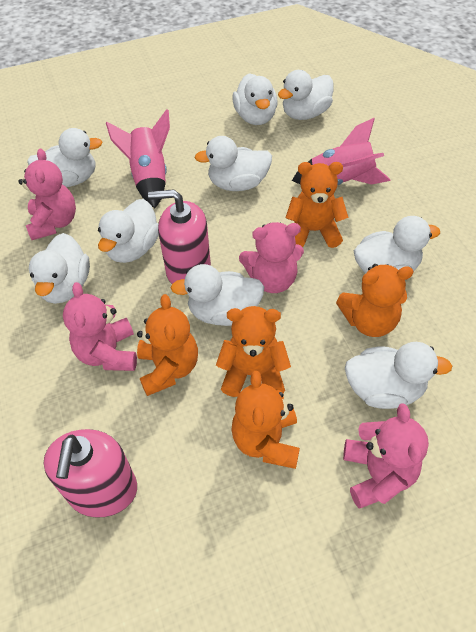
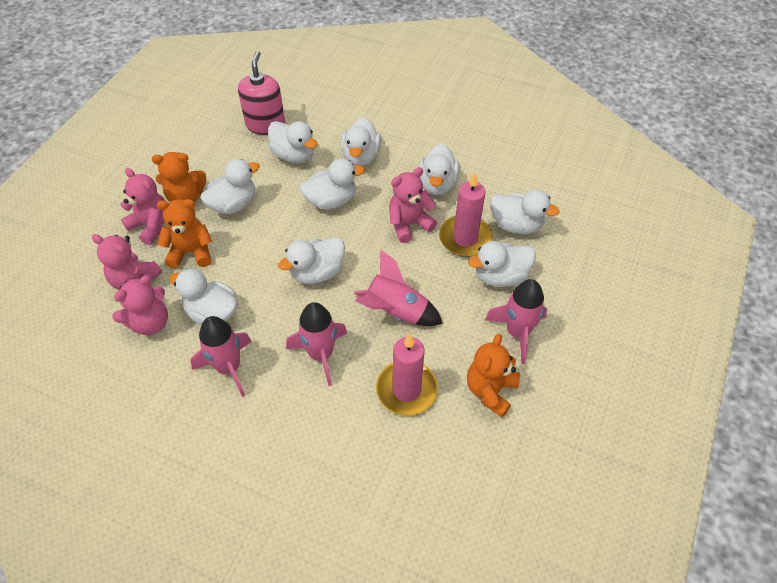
orange teddy bear: [137,294,198,396] [216,306,291,397] [231,371,300,469] [285,162,349,248] [336,264,414,337] = 5 -> [152,152,207,202] [157,199,212,268] [467,334,520,417] = 3
pink candle: none = 0 -> [376,334,438,416] [439,172,493,257] = 2
pink rocket: [106,109,170,208] [292,118,391,185] = 2 -> [191,316,252,397] [286,302,347,386] [354,249,443,326] [485,279,547,364] = 4
pink soap dispenser: [44,429,137,518] [148,189,211,284] = 2 -> [238,51,285,135] = 1

